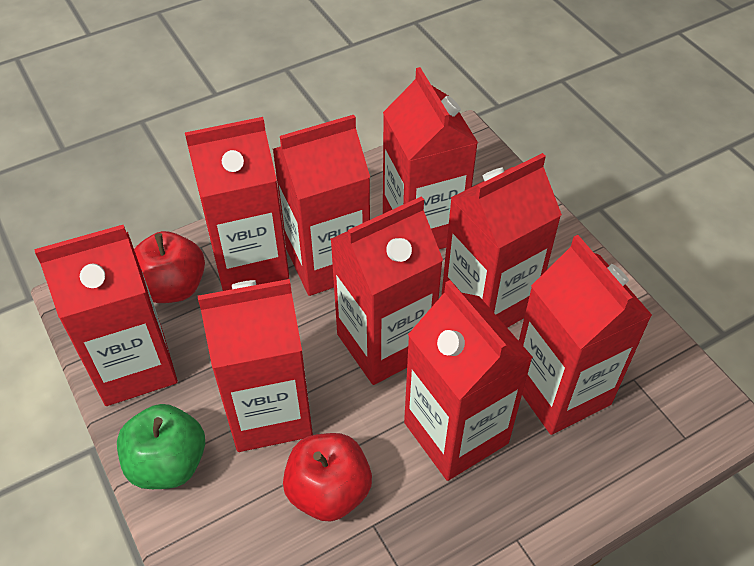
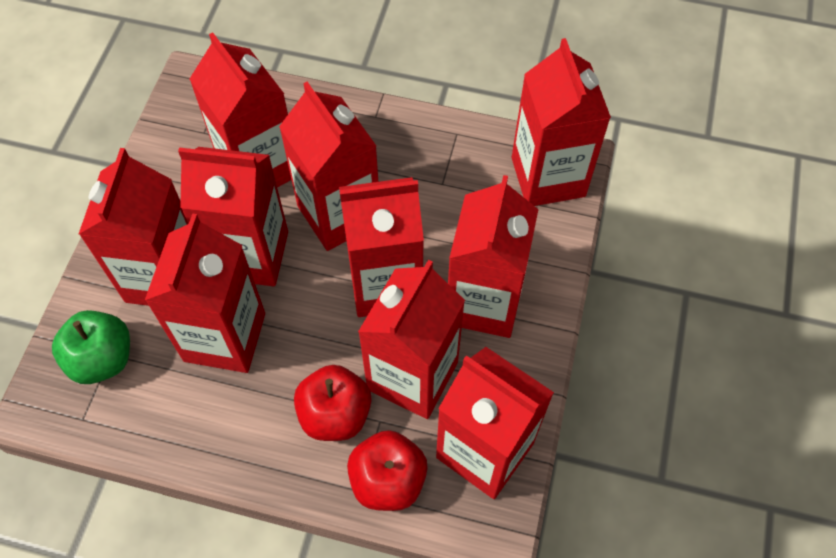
red carton: [34,225,178,406] [185,117,289,291] [198,279,313,452] [273,115,370,296] [330,196,443,385] [383,67,478,249] [404,280,533,481] [442,153,562,328] [519,235,652,435] = 9 -> [79,148,188,306] [145,213,265,373] [178,147,288,286] [190,32,291,188] [279,82,378,251] [339,177,424,317] [358,260,465,419] [436,347,554,499] [448,175,539,338] [512,38,611,206] = 10

